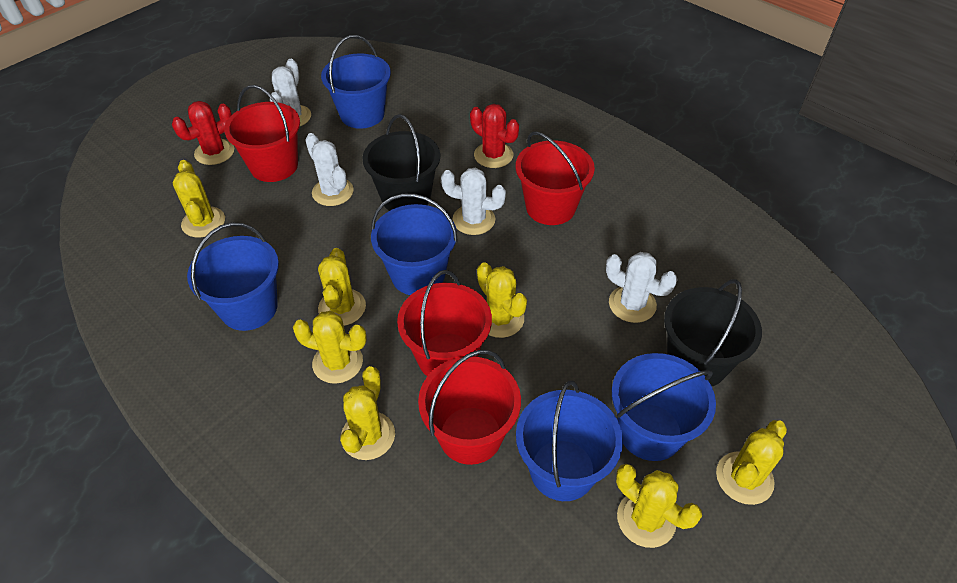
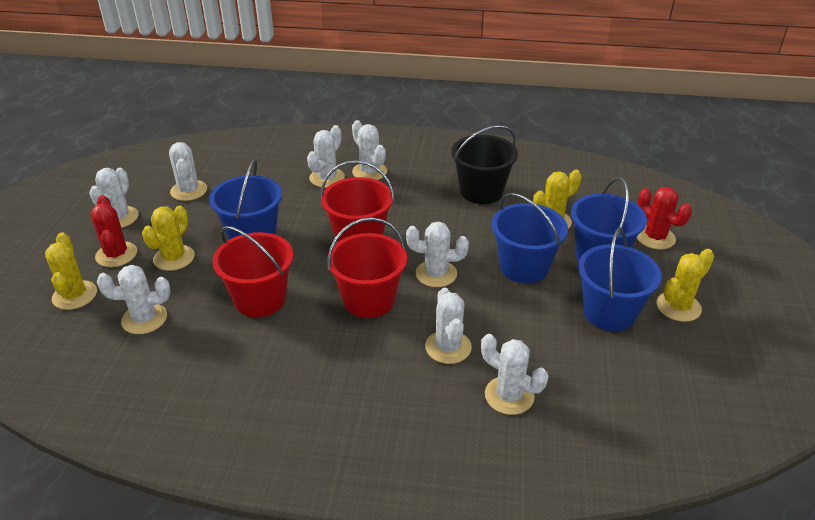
black bucket: [363,114,440,211] [664,279,762,386] = 2 -> [451,125,518,204] = 1
blue bucket: [187,222,279,331] [321,35,391,129] [371,193,458,295] [516,381,623,501] [612,353,716,461] = 5 -> [209,159,282,240] [492,193,568,284] [571,177,647,261] [578,227,662,331] = 4
red bucket: [224,85,300,182] [397,270,492,376] [418,350,521,465] [516,131,595,225] = 4 -> [212,226,293,317] [320,160,394,242] [327,217,407,318] = 3
white cactus: [270,59,311,126] [305,133,354,206] [441,168,506,235] [606,252,678,323] = 4 -> [89,168,139,228] [97,265,171,334] [169,142,207,201] [307,125,345,188] [352,120,387,180] [406,221,469,287] [425,288,472,364] [481,334,548,415] = 8
yellow cactus: [173,160,225,238] [293,311,367,384] [318,248,366,326] [340,366,395,460] [477,262,527,338] [616,464,702,548] [716,420,787,505] = 7 -> [45,232,97,310] [142,206,195,271] [533,170,582,229] [657,249,714,322] = 4

